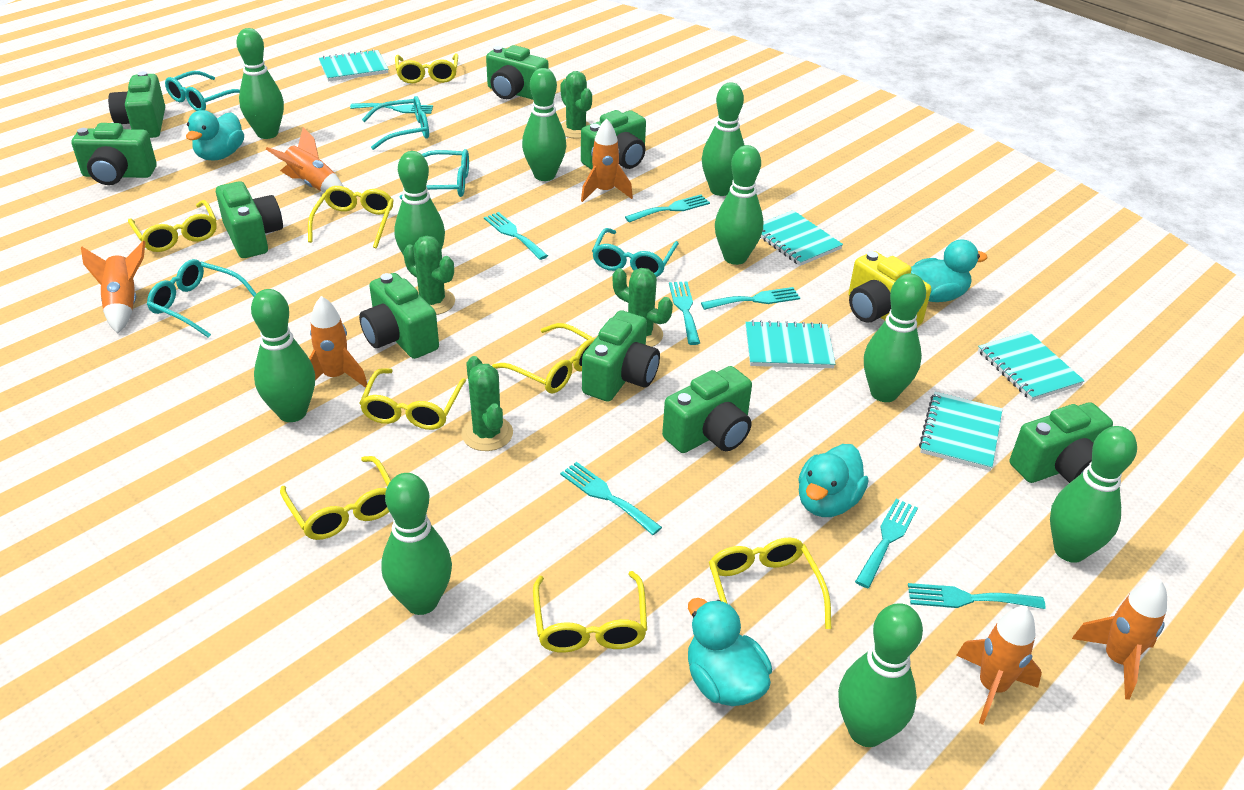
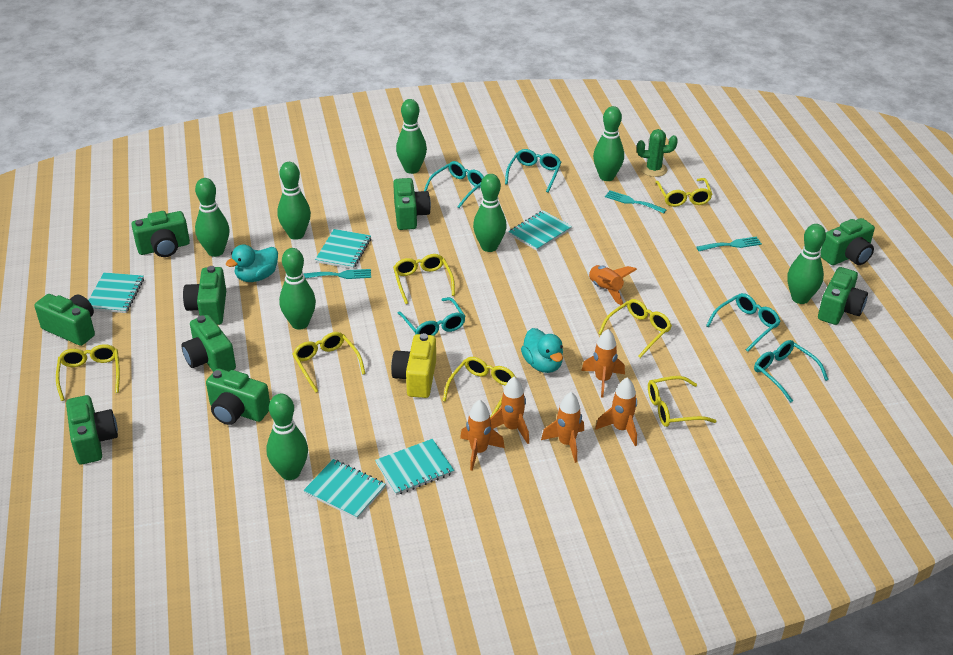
green bowling pin: [236,28,284,139] [251,289,315,422] [381,473,452,615] [394,151,445,256] [522,68,566,181] [702,82,744,196] [715,145,763,265] [838,603,923,747] [864,273,926,402] [1050,426,1137,563] = 10 -> [195,178,230,257] [266,394,308,480] [277,162,311,240] [279,248,316,330] [396,99,427,174] [473,174,507,252] [593,106,624,181] [787,224,826,304] = 8
green cactus: [403,236,455,315] [461,356,513,451] [560,71,592,139] [613,268,673,347] = 4 -> [637,129,678,177] = 1
turquoise duck: [186,110,244,160] [688,598,772,706] [798,444,868,517] [911,239,988,302] = 4 -> [226,244,278,282] [521,328,563,373] = 2
turquoise fork: [350,103,433,114] [484,212,548,260] [560,462,662,535] [625,195,710,223] [669,281,700,345] [701,287,800,310] [855,499,918,588] [908,583,1046,609] = 8 -> [303,269,371,279] [605,190,667,213] [696,236,762,251] = 3
yellow glasses: [128,200,217,252] [280,456,391,540] [308,186,394,248] [359,368,466,430] [395,53,458,84] [492,323,595,394] [533,571,647,653] [709,538,831,629] = 8 -> [56,344,120,401] [293,332,366,393] [393,254,455,304] [442,357,515,418] [598,299,672,358] [648,376,716,427] [655,178,712,207] = 7

